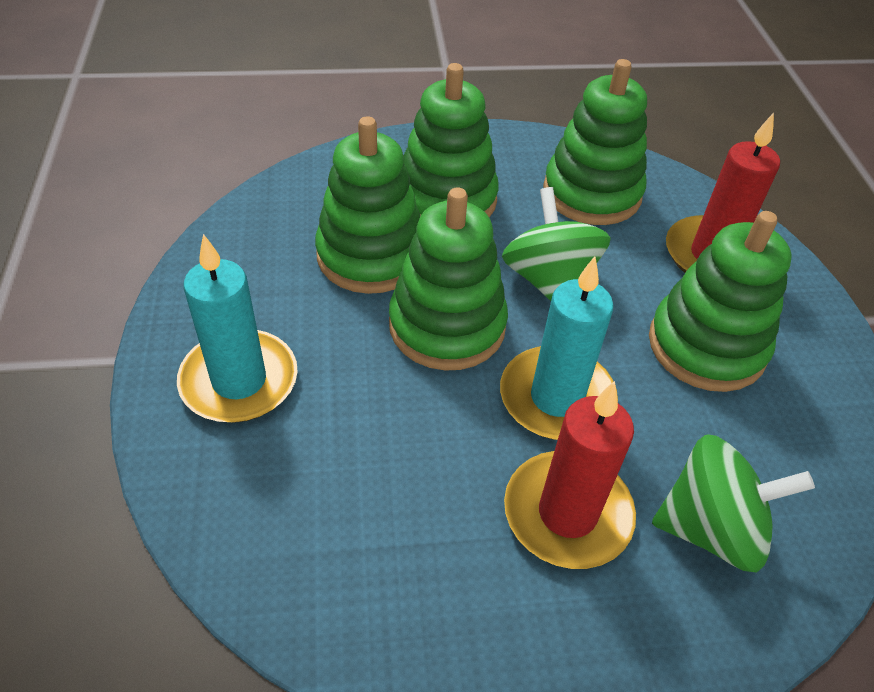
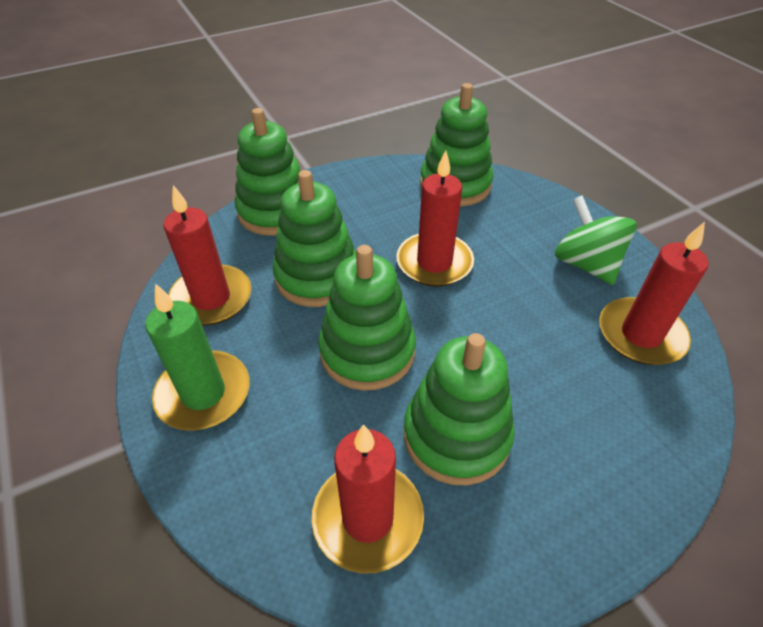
green candle: none = 0 -> [145,283,249,431] = 1
green spinning top: [502,187,611,301] [652,434,815,572] = 2 -> [555,195,637,285] = 1
red candle: [504,381,636,569] [666,113,780,273] = 2 -> [164,185,251,325] [312,424,424,574] [397,150,474,287] [599,222,708,365] = 4
turquoise candle: [177,234,298,423] [500,256,618,440] = 2 -> none = 0

